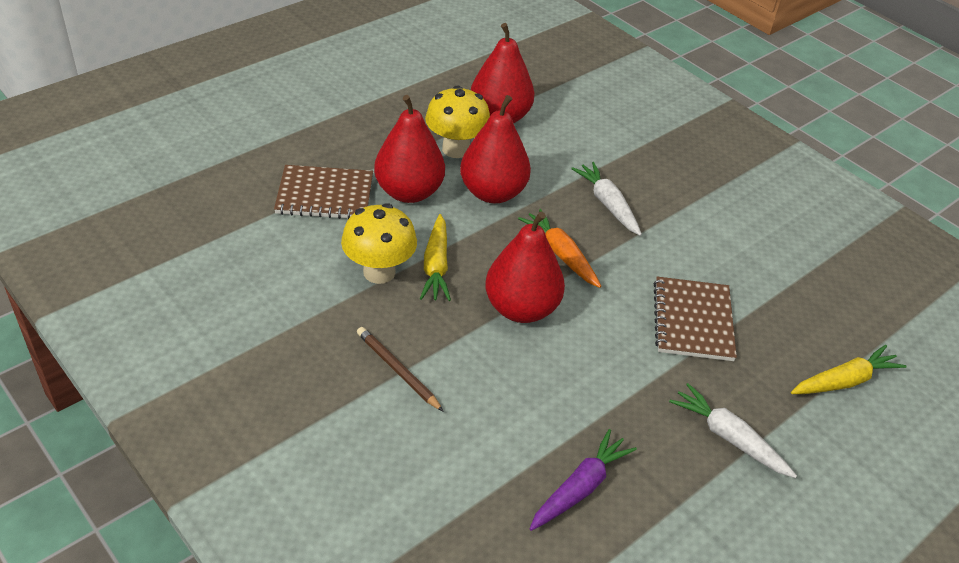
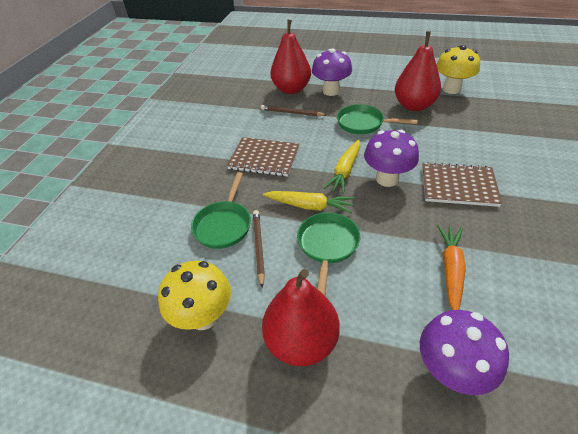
brown pencil: [357,327,444,412] = 1 -> [253,210,265,288] [261,105,326,116] = 2
green pan: none = 0 -> [191,172,251,249] [297,212,360,296] [337,104,418,134] = 3
purple carrot: [530,429,637,531] = 1 -> none = 0
purple mushroom: none = 0 -> [312,48,352,96] [364,130,419,187] [420,310,509,395] = 3
red pear: [374,95,445,203] [460,95,531,203] [471,23,534,124] [485,211,565,323] = 4 -> [262,269,340,367] [271,20,311,94] [395,31,441,111] = 3
white carrot: [571,162,642,236] [669,383,797,478] = 2 -> none = 0

